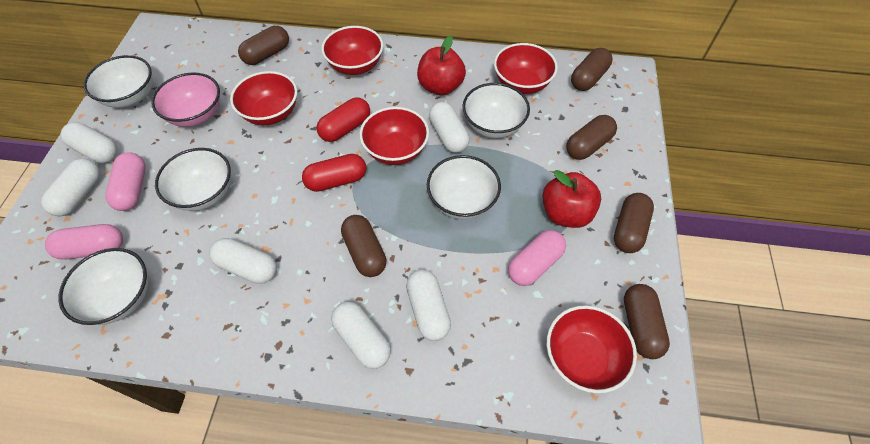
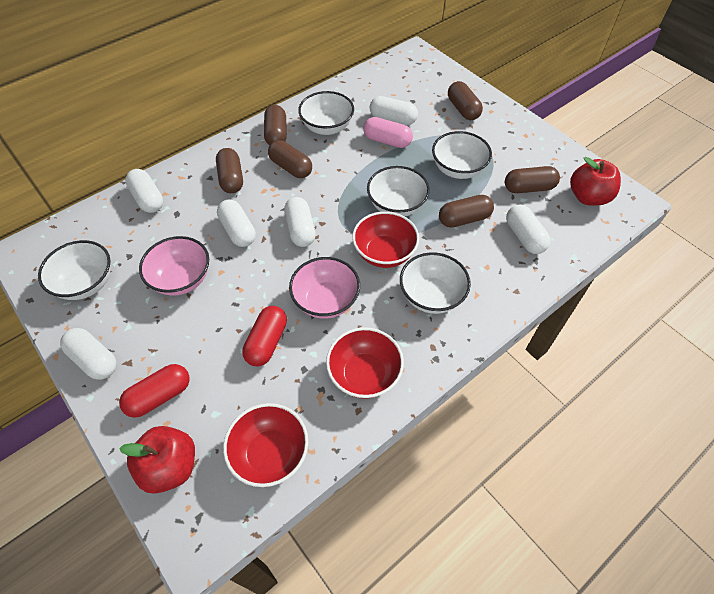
pink bowl: [151,73,220,127] = 1 -> [139,236,209,296] [289,257,360,319] = 2
pink capsule: [45,224,123,259] [106,152,145,211] [508,230,566,286] = 3 -> [363,117,413,148] = 1
red bowl: [230,71,297,125] [321,26,383,75] [359,107,429,165] [494,43,558,94] [547,305,637,393] = 5 -> [223,403,308,487] [326,327,404,399] [352,212,419,268] = 3

